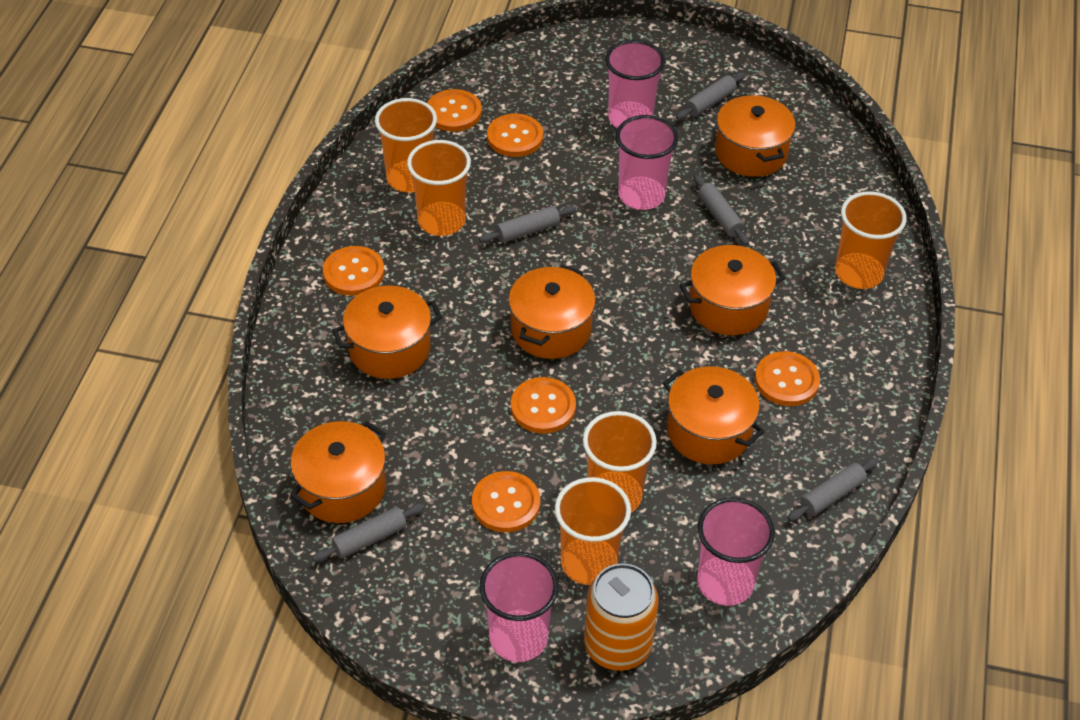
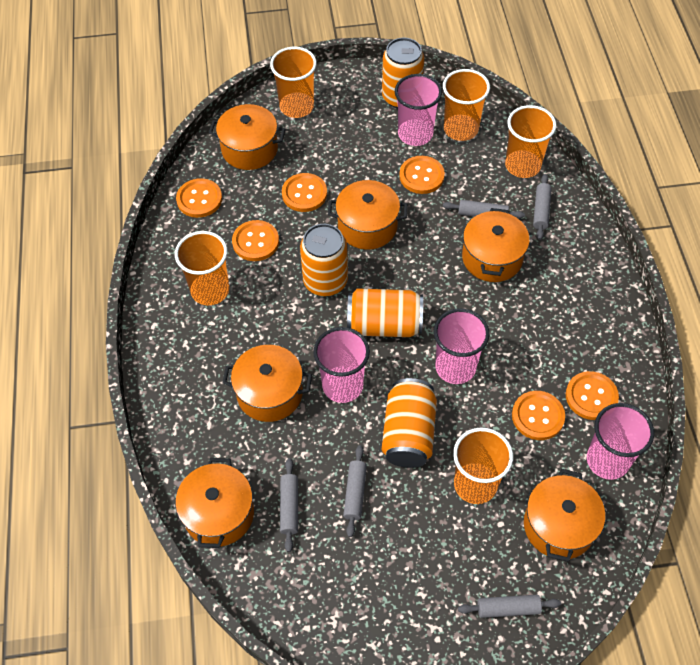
orange can: [584,563,658,671] = 1 -> [300,224,348,296] [347,288,423,337] [382,38,424,109] [382,378,437,468] = 4

